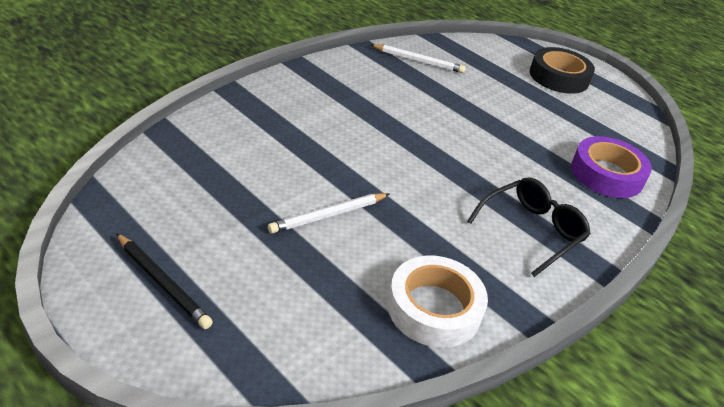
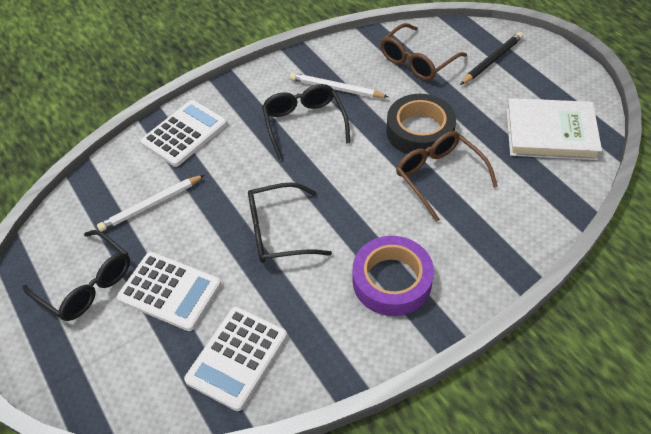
black glasses: [467,177,591,277] = 1 -> [23,230,130,321] [248,182,332,263] [262,84,350,160] = 3
brown glasses: none = 0 -> [380,23,467,81] [396,131,498,222] = 2
white book: none = 0 -> [506,98,602,160] = 1
white calculator: none = 0 -> [117,252,221,331] [140,100,227,167] [184,307,287,411] = 3
white tape: [387,256,488,348] = 1 -> none = 0

